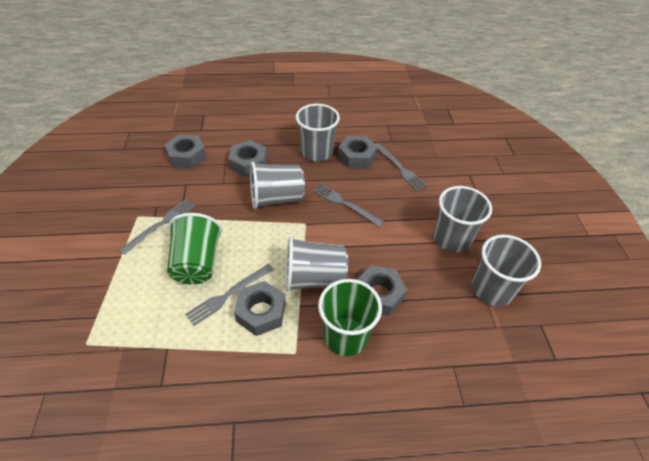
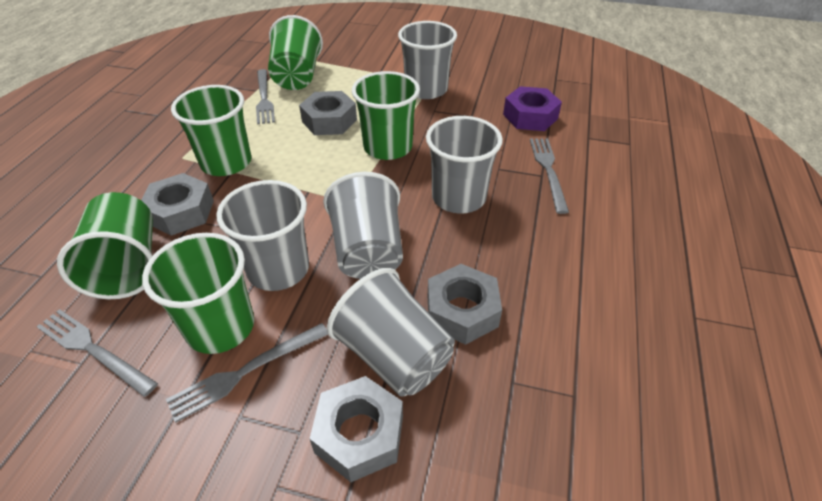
green cup: [167,213,222,285] [318,279,382,356] = 2 -> [57,192,153,299] [142,233,254,354] [171,85,251,176] [268,15,323,90] [352,71,420,160] = 5
grey nut: [165,134,207,169] [228,140,267,177] [234,281,286,336] [338,136,377,169] [357,265,407,316] = 5 -> [141,173,214,236] [299,91,357,135] [310,376,403,482] [428,264,502,345] = 4
purple nut: none = 0 -> [503,86,562,131] = 1

